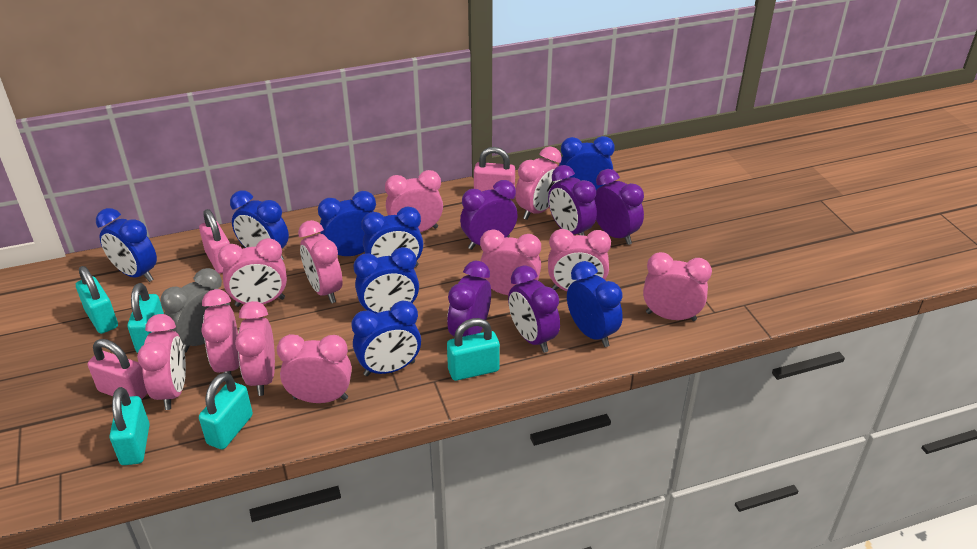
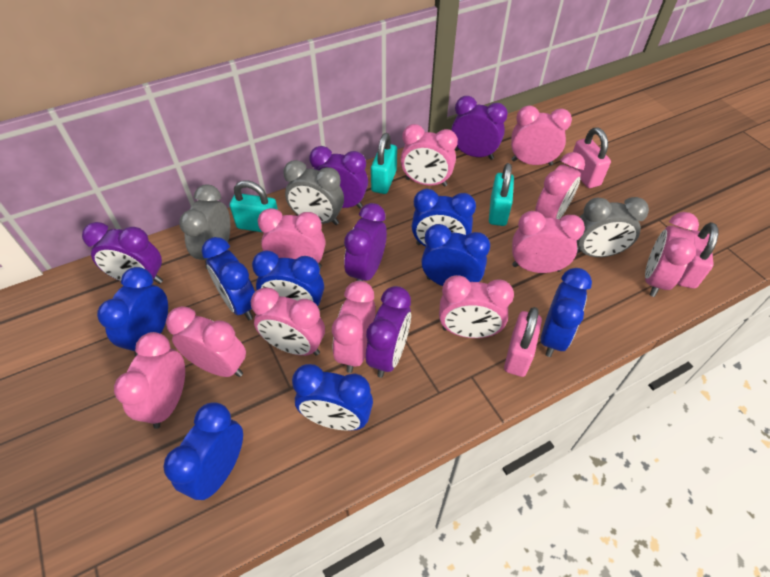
grey clock: [160,268,230,353] = 1 -> [179,185,230,269] [283,160,344,225] [577,197,649,257] = 3
turquoise padlock: [76,266,118,334] [110,387,150,465] [128,283,164,353] [199,373,253,449] [447,318,500,381] = 5 -> [230,180,278,232] [371,133,397,194] [489,163,514,226] = 3

